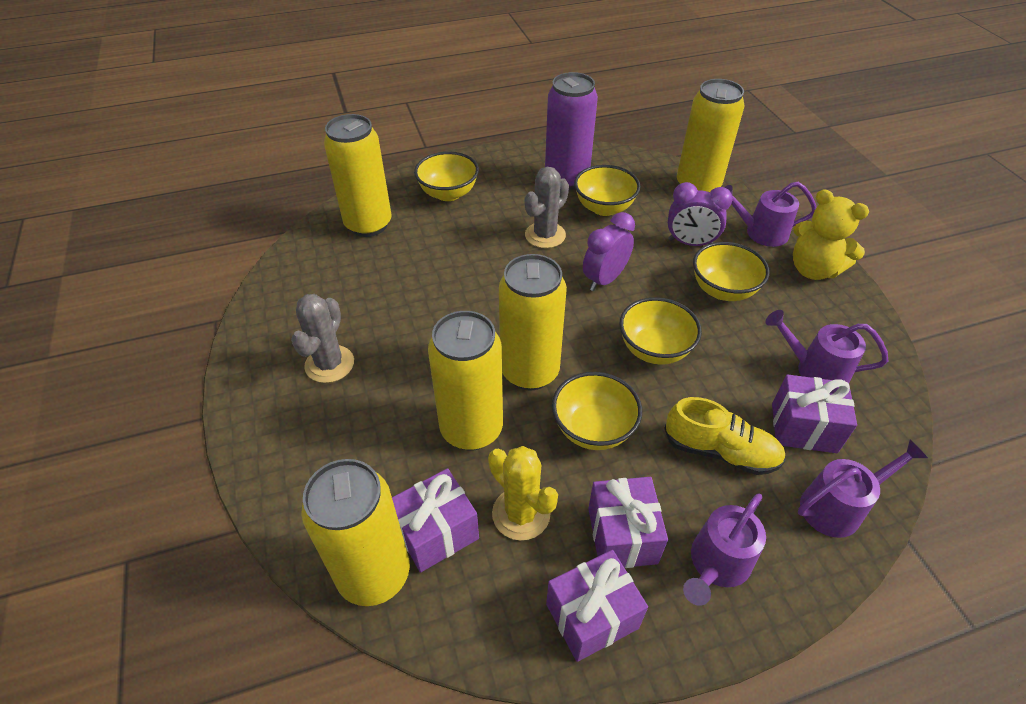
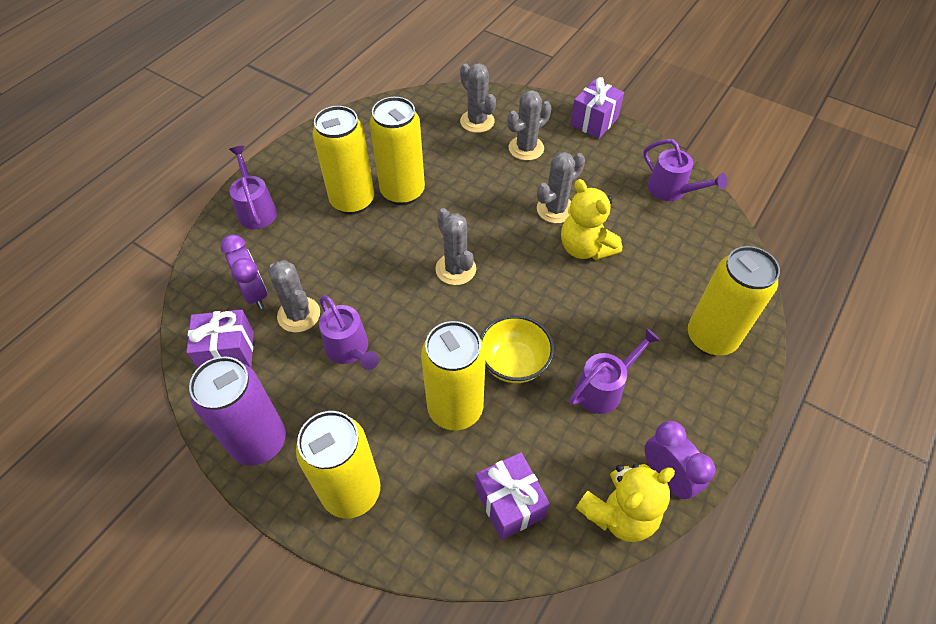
grey cactus: [291,294,354,383] [525,167,569,248] = 2 -> [268,260,320,332] [435,208,476,285] [460,63,496,133] [507,90,551,161] [537,152,585,224] = 5
purple gift: [392,468,479,572] [546,550,648,662] [588,477,668,568] [772,375,857,453] = 4 -> [186,310,254,368] [476,452,550,540] [570,77,624,139] = 3
yellow bowl: [414,152,479,201] [552,372,642,450] [574,165,640,216] [619,297,702,365] [693,242,770,301] = 5 -> [480,315,554,383] = 1
yellow cactus: [488,446,558,541] = 1 -> none = 0
yellow shoe: [664,397,786,475] = 1 -> none = 0
yellow teddy bear: [793,189,869,280] = 1 -> [561,179,622,260] [576,464,675,542] = 2

